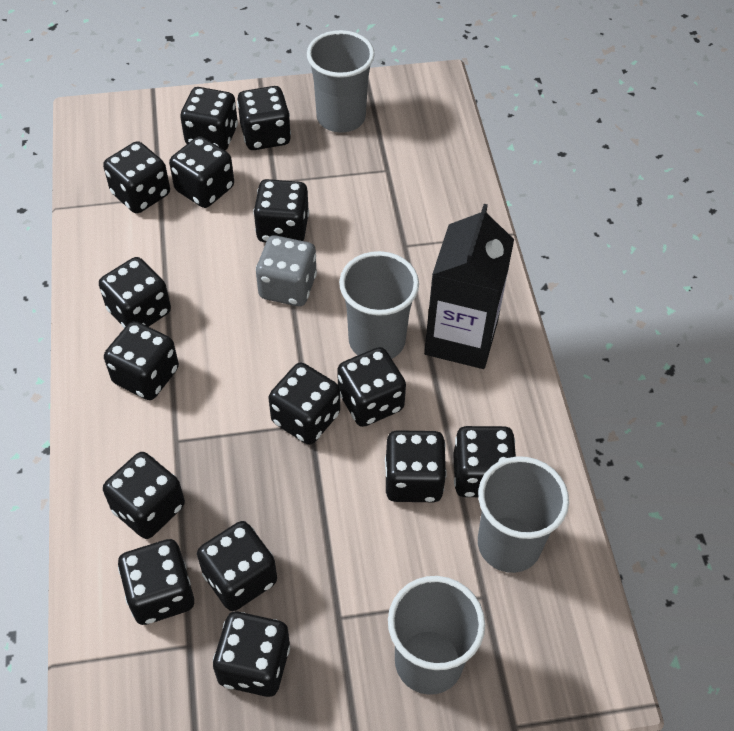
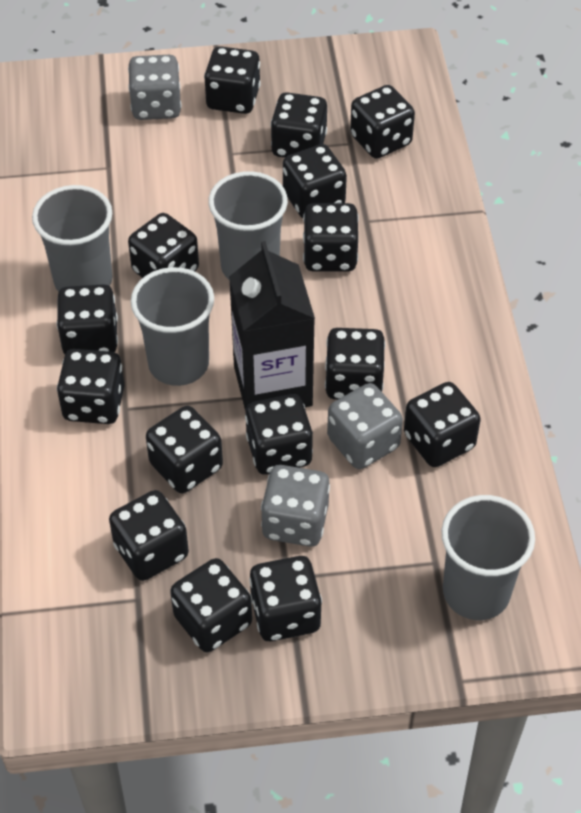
grey dice: [256,235,317,306] = 1 -> [128,55,182,120] [261,465,330,547] [327,383,403,469] = 3

